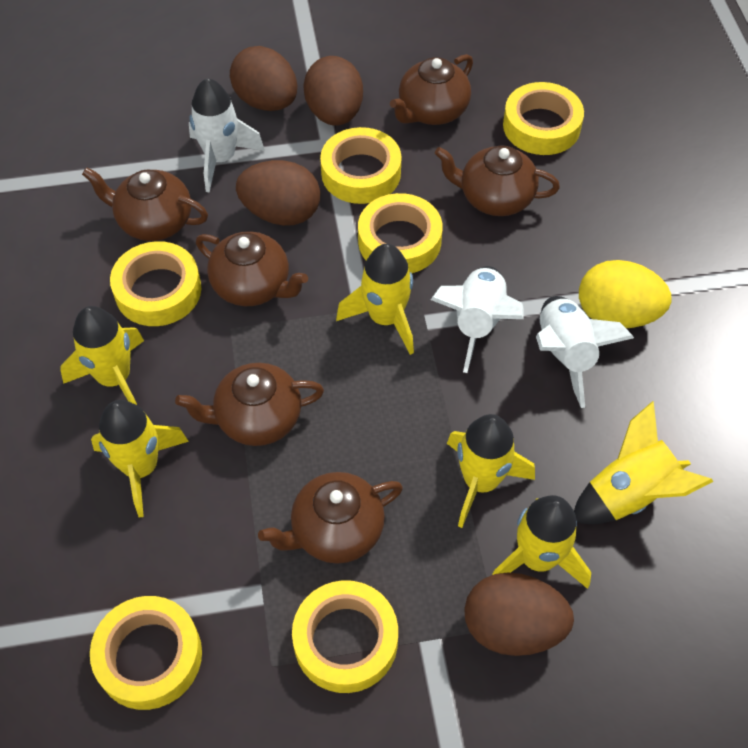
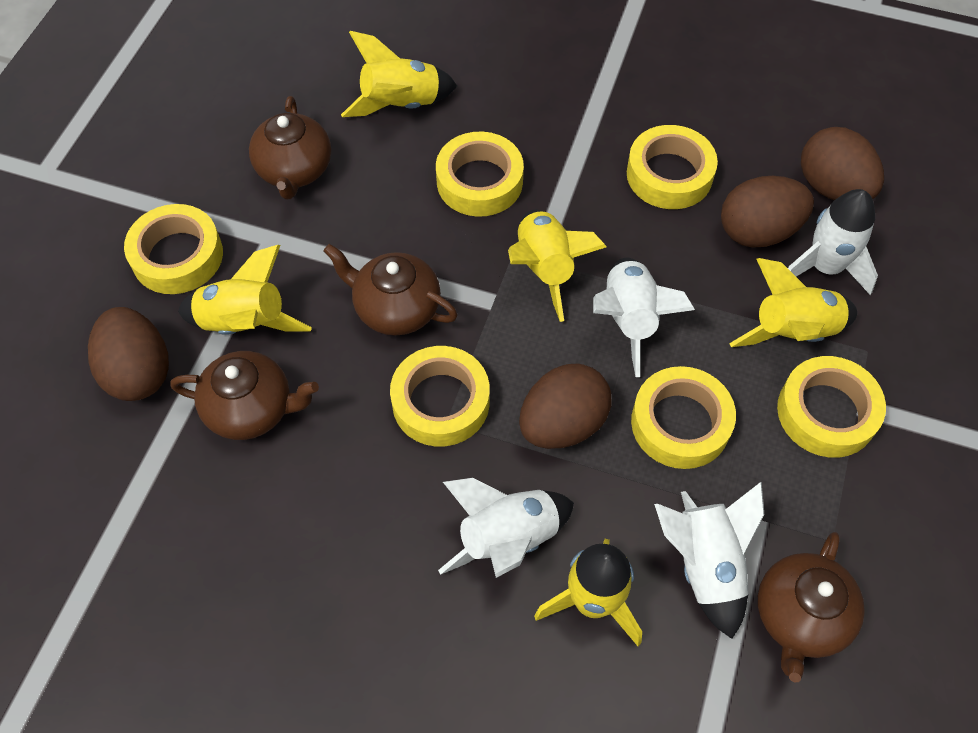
brown teapot: [82,167,208,241] [175,363,324,446] [196,231,308,306] [258,472,403,564] [390,54,473,125] [435,146,560,216] = 6 -> [171,351,319,440] [249,96,331,199] [324,244,458,336] [758,532,865,682] = 4
white rocket: [189,78,265,193] [431,266,524,373] [536,296,634,408] = 3 -> [438,478,574,578] [593,258,695,377] [654,481,764,639] [788,189,878,295] = 4
yellow egg: [579,260,672,328] = 1 -> none = 0
yellow rocket: [60,306,144,405] [91,400,189,518] [336,244,414,355] [447,414,535,528] [492,495,591,589] [574,401,713,524] = 6 -> [178,245,312,335] [341,31,457,117] [508,210,606,322] [534,539,642,646] [729,258,857,347] = 5

